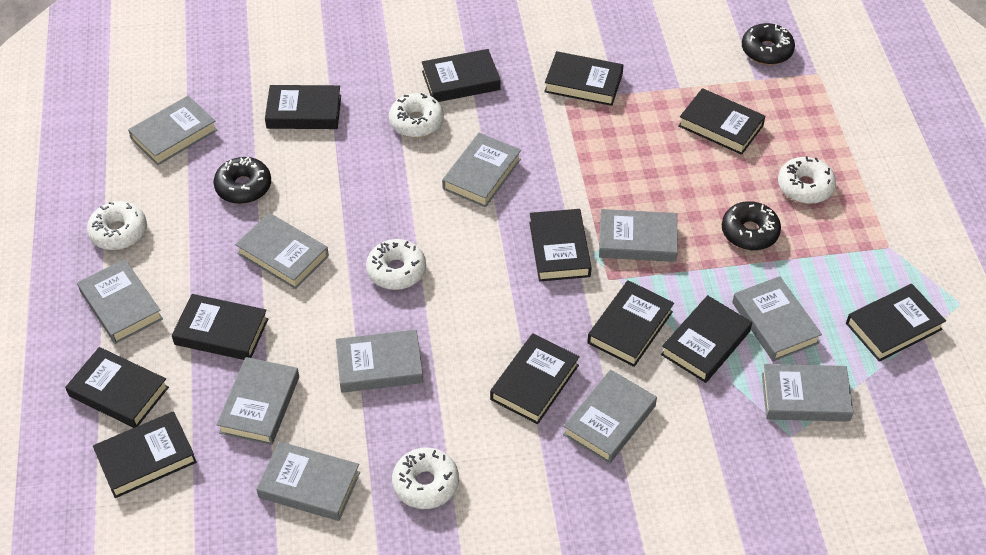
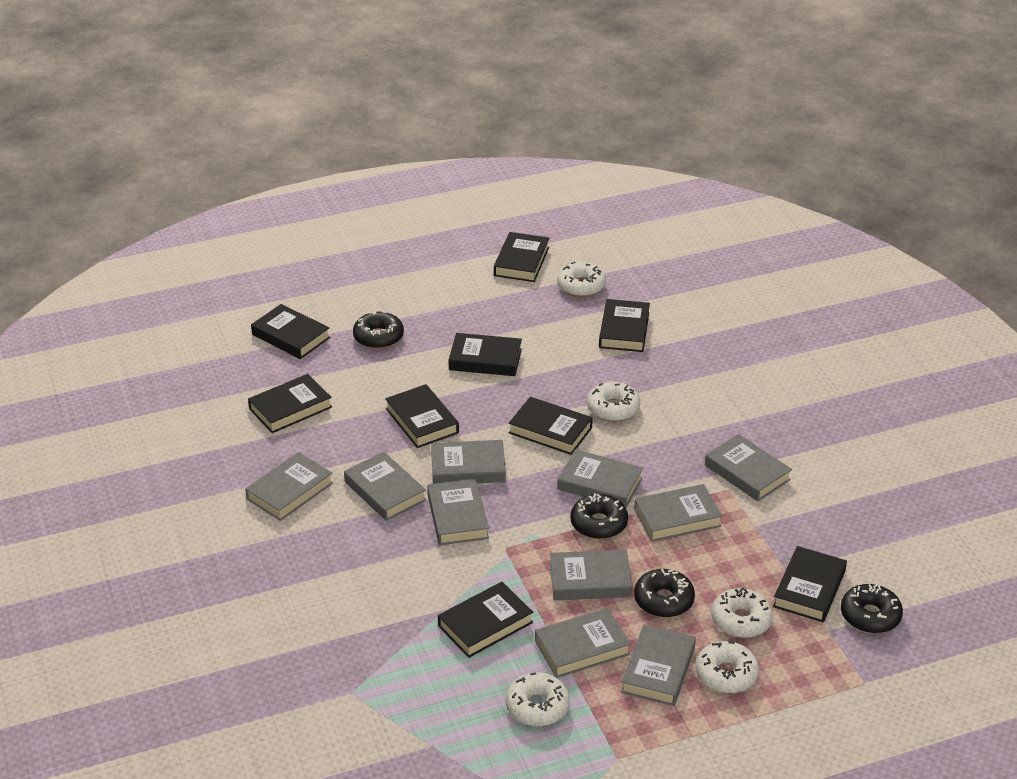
black book: [65,347,169,428] [93,411,197,498] [172,294,268,360] [265,85,341,129] [422,49,501,102] [490,333,580,424] [529,209,592,282] [544,51,623,106] [587,280,674,367] [661,295,752,383] [678,88,766,155] [846,284,946,362] = 12 -> [248,374,332,433] [251,304,330,359] [385,384,459,448] [438,582,533,658] [449,333,522,376] [494,232,549,282] [509,397,593,455] [599,299,650,352] [773,546,847,622] = 9
black donut: [214,157,271,204] [722,201,781,250] [742,23,795,65] = 3 -> [353,311,404,349] [570,493,628,539] [634,569,695,617] [841,584,903,633] = 4
grey book: [77,259,163,344] [128,96,217,166] [216,357,299,445] [235,213,329,289] [256,441,360,521] [336,330,423,393] [442,133,521,207] [563,369,657,464] [599,209,678,262] [732,276,822,362] [762,364,854,422] = 11 -> [245,452,333,521] [344,452,426,521] [427,478,489,545] [431,440,506,484] [535,608,631,678] [550,550,632,600] [557,449,643,508] [621,624,696,706] [634,484,722,542] [705,434,792,501] = 10

